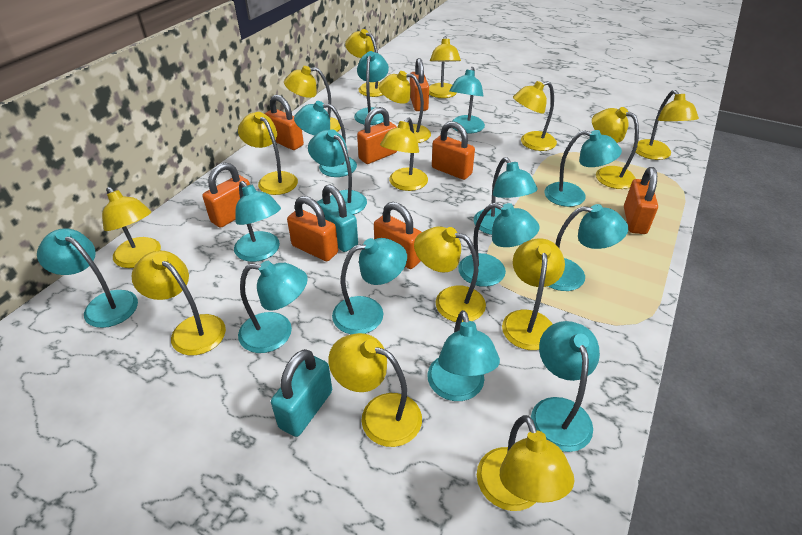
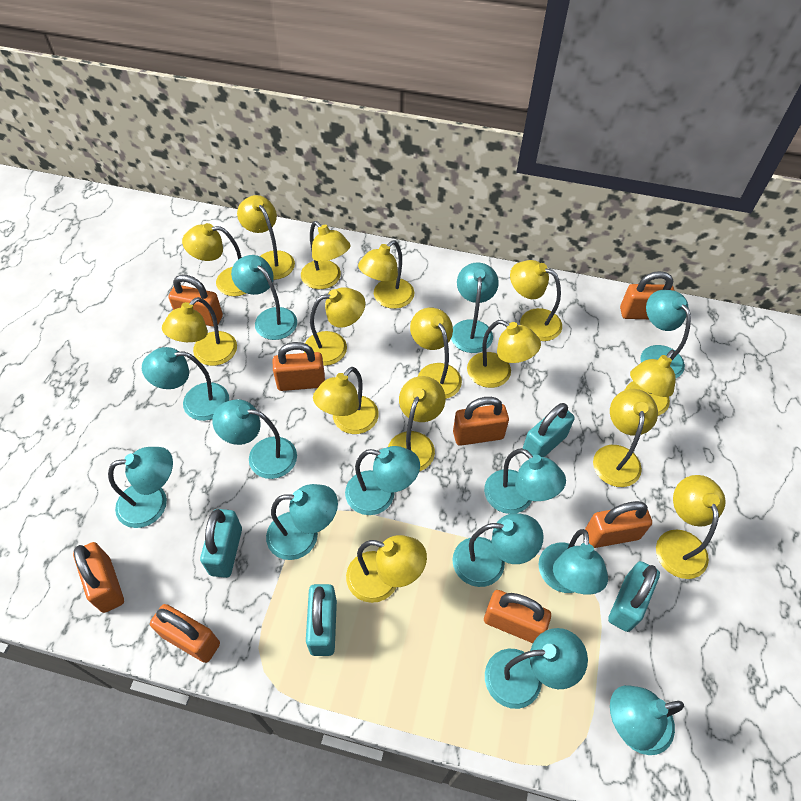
turquoise lamp: [37,228,138,328] [234,181,281,262] [238,261,308,353] [294,101,357,177] [308,129,367,215] [332,238,407,334] [354,51,389,125] [427,310,500,401] [449,67,485,134] [458,203,540,287] [473,157,538,235] [531,321,600,452] [544,130,622,207] [548,204,628,291] = 14 -> [108,447,173,528] [142,347,229,421] [212,399,297,479] [231,255,297,340] [266,484,338,560] [345,446,420,515] [451,263,499,353] [452,513,544,587] [484,448,566,514] [485,628,588,709] [538,529,608,595] [610,685,684,755] [640,290,691,378] = 13
turquoise padlock: [271,349,332,437] [317,184,358,252] = 2 -> [200,509,242,578] [306,584,337,656] [522,403,574,457] [608,561,660,632] = 4

